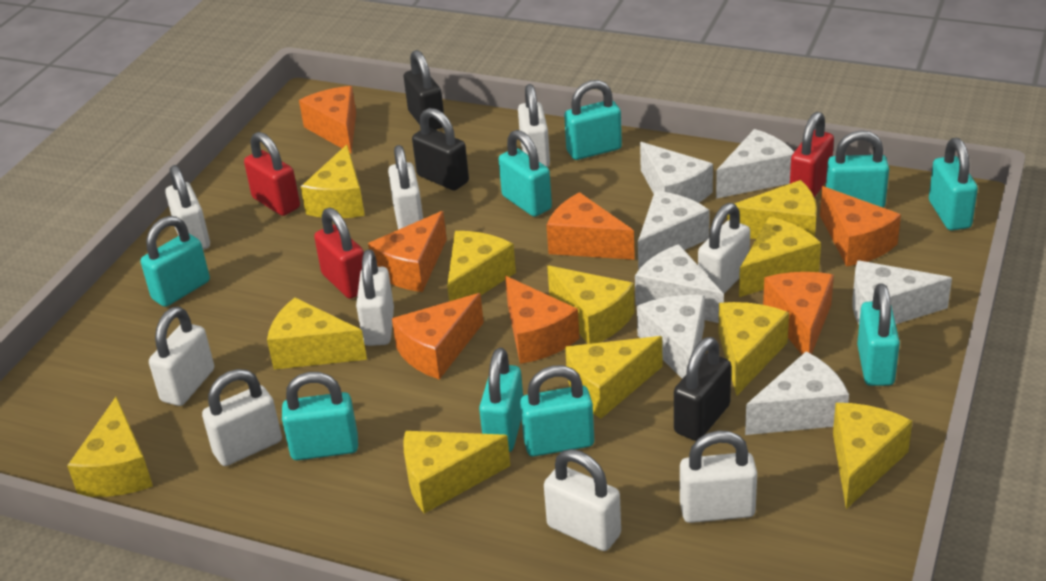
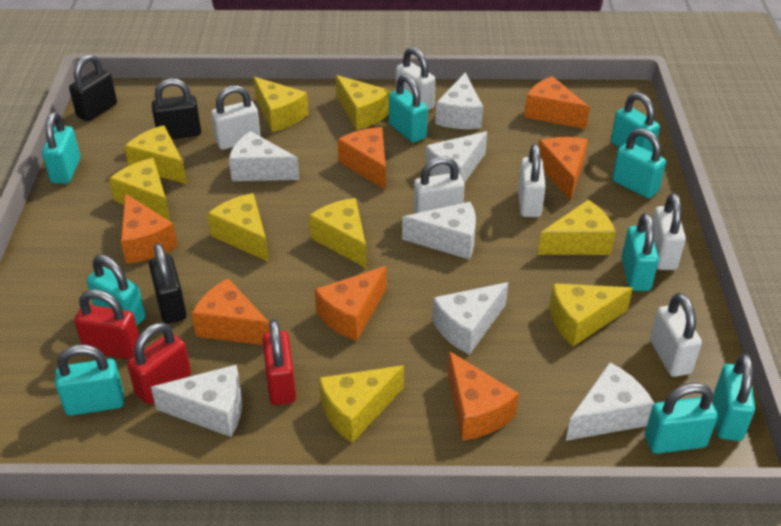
white padlock: [149,307,214,406] [165,165,210,250] [202,369,282,466] [356,249,394,346] [388,145,423,230] [518,84,550,167] [544,449,621,551] [680,430,757,523] [698,203,750,294] = 9 -> [211,85,261,150] [396,47,436,110] [414,156,465,213] [518,144,546,217] [650,293,702,377] [653,193,686,270] = 6
yellow cheese: [67,397,153,497] [267,297,367,369] [301,145,365,218] [403,431,510,514] [447,231,516,301] [547,266,635,344] [565,336,663,419] [718,302,789,396] [727,180,817,239] [739,217,821,297] [833,403,912,509] = 11 -> [109,158,171,222] [124,125,187,184] [207,193,269,262] [253,77,309,132] [309,198,367,268] [319,365,404,443] [336,75,391,130] [538,200,616,255] [550,283,633,346] = 9

